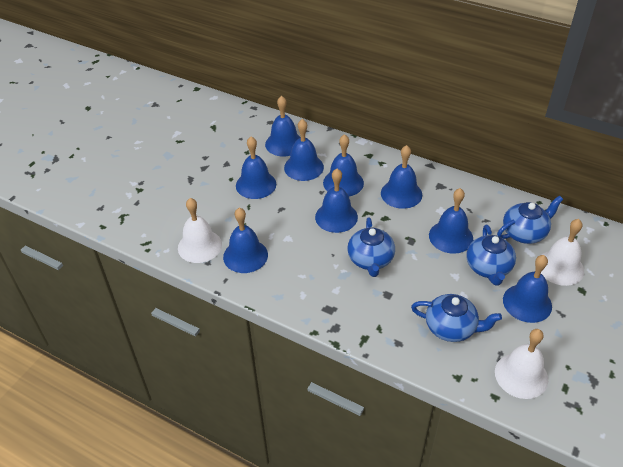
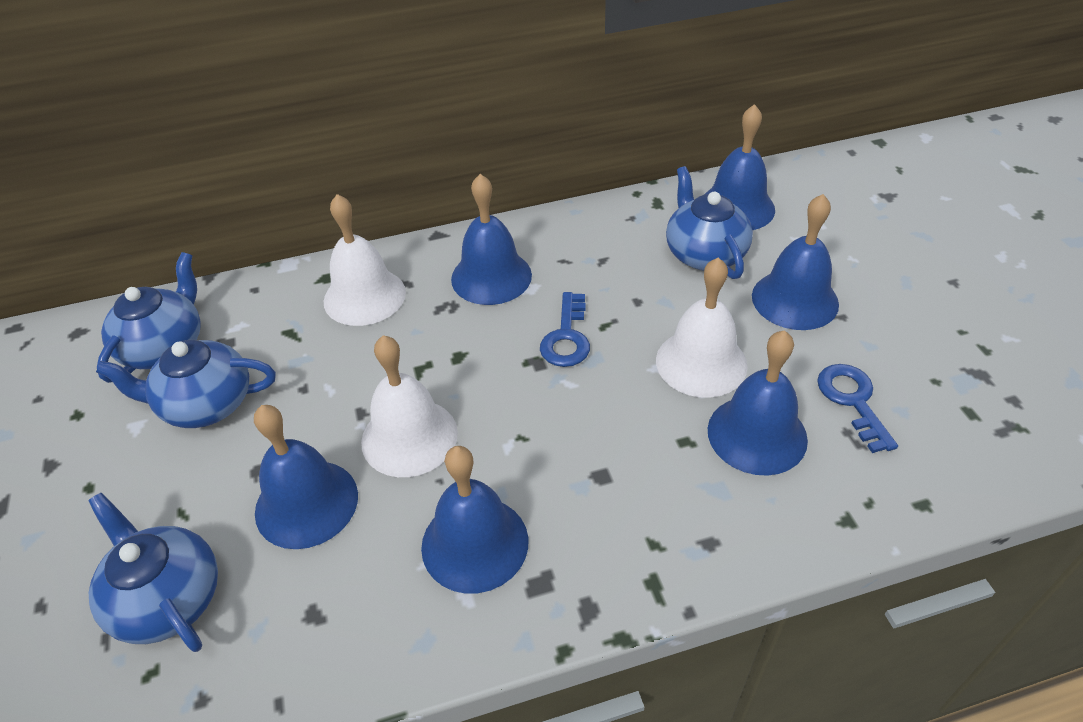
blue bell: [223,208,268,273] [236,137,276,199] [265,96,301,157] [284,119,324,181] [315,169,358,233] [323,134,364,197] [381,145,422,209] [429,188,473,254] [503,255,552,323] = 9 -> [254,405,358,549] [421,446,528,594] [451,174,532,305] [704,104,775,230] [708,330,808,476] [752,194,839,330] = 6
blue key: none = 0 -> [540,292,590,367] [817,364,898,453] = 2

